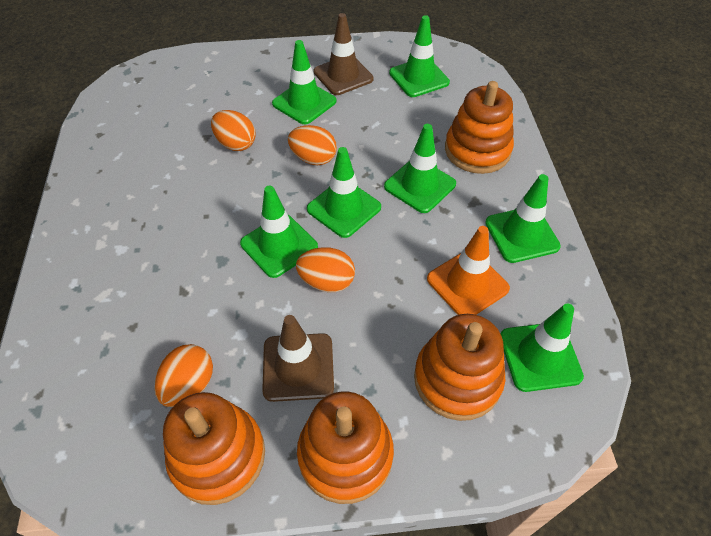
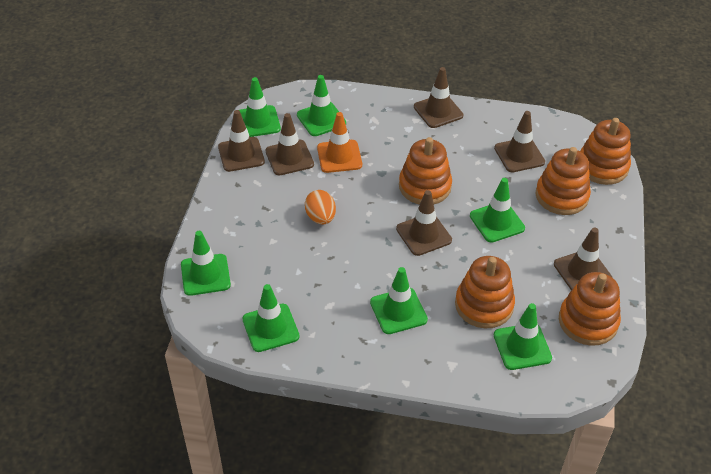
brown traffic cone: [262,315,334,402] [314,13,374,95] = 2 -> [218,110,265,172] [265,113,314,175] [396,190,452,256] [414,67,463,128] [494,111,545,172] [554,228,613,291] = 6
orange egg: [154,344,213,407] [211,110,256,151] [288,125,337,165] [296,247,355,292] = 4 -> [305,190,336,225] = 1
orange stacking toy: [163,392,265,505] [297,391,394,504] [414,314,505,421] [445,81,514,174] = 4 -> [399,137,452,205] [455,256,515,328] [535,147,591,215] [559,272,621,346] [580,118,631,185] = 5

